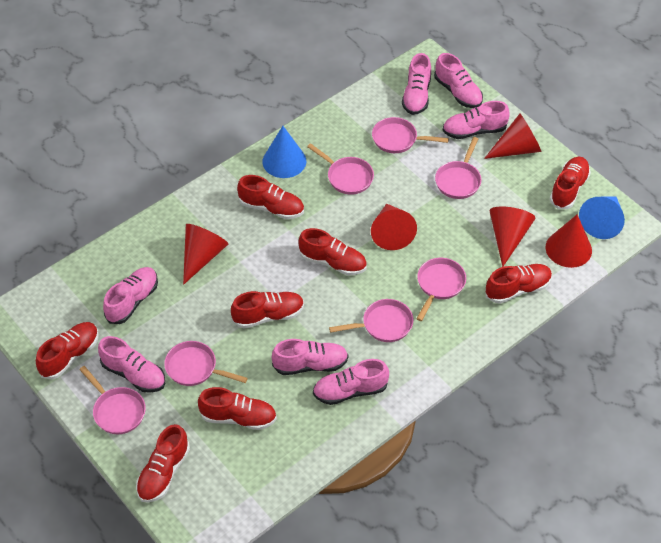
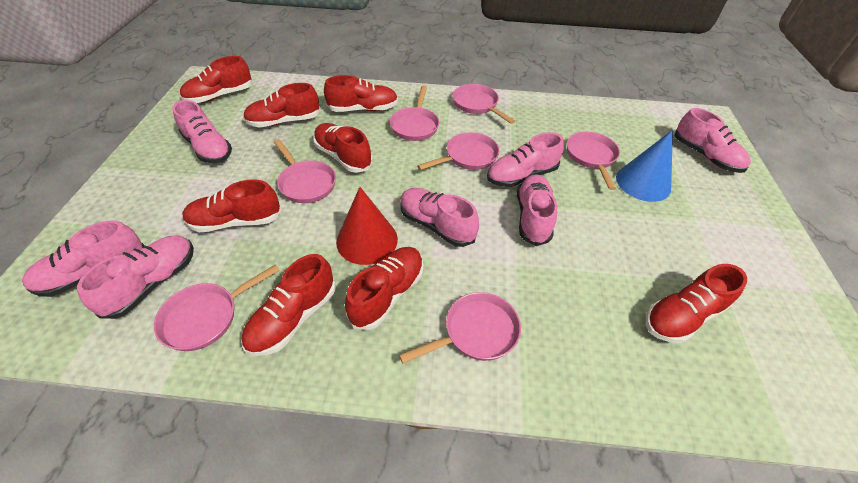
blue cone: [263,126,306,178] [579,196,625,239] = 2 -> [616,130,673,202] = 1
red cone: [183,224,228,285] [371,204,417,250] [484,114,541,159] [490,207,536,267] [546,215,592,268] = 5 -> [336,187,398,265] = 1

